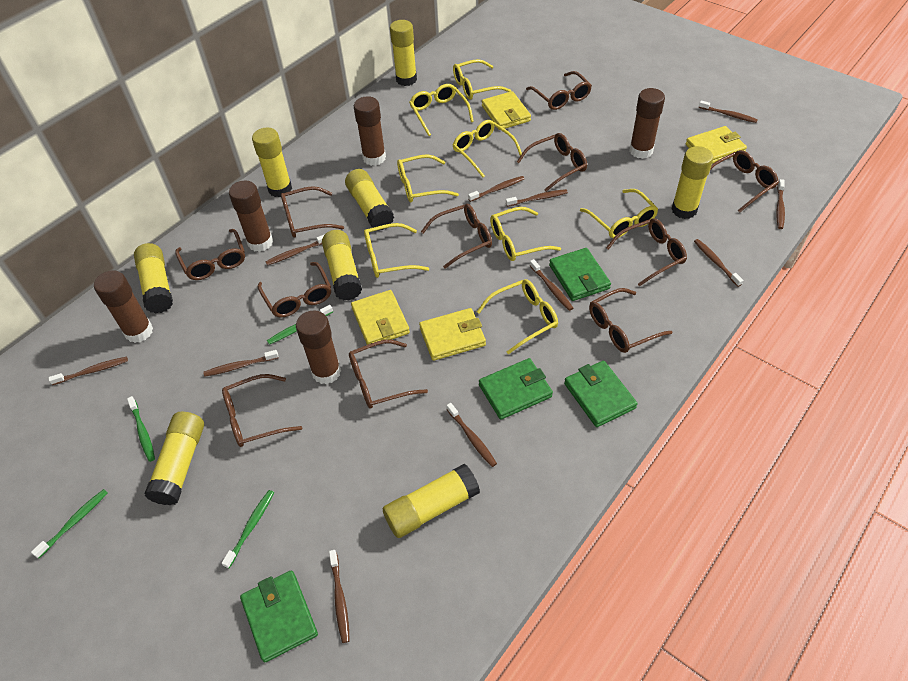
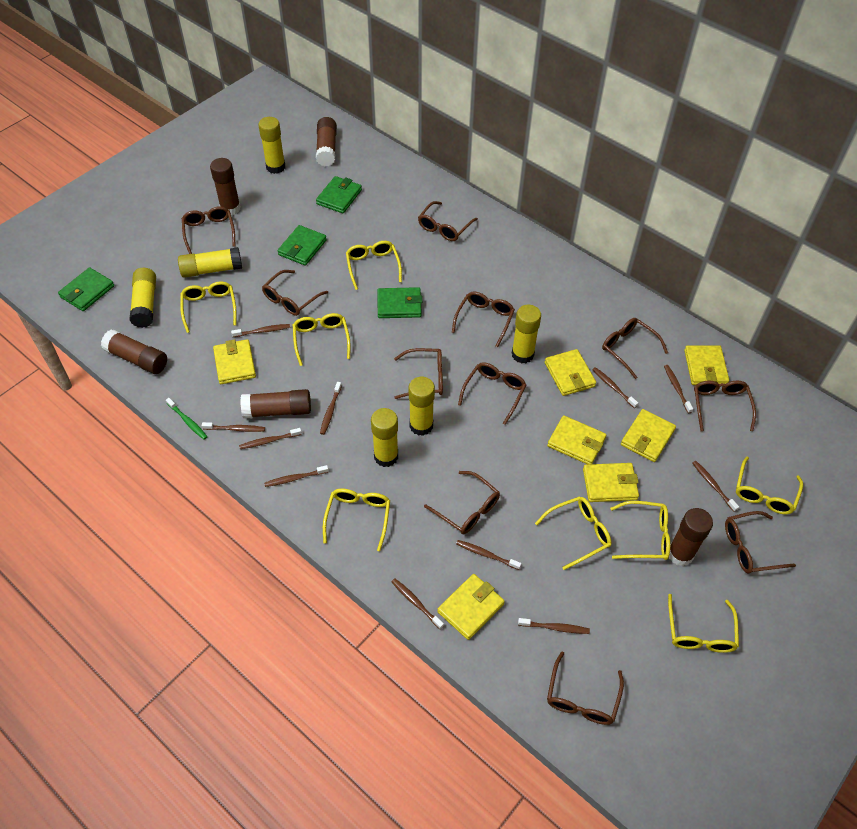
green toothbrush: [31,489,108,558] [127,396,155,462] [221,490,274,568] [267,305,333,345] = 4 -> [166,398,207,440] = 1
yellow glue stick: [134,243,173,313] [144,412,204,505] [252,127,292,197] [322,230,362,301] [345,169,394,230] [383,464,480,538] [390,20,417,86] [671,146,713,219] = 8 -> [129,268,156,328] [178,247,242,278] [258,117,285,174] [371,408,398,467] [409,377,435,436] [512,305,541,364] = 6
yellow wallet: [351,290,410,345] [419,308,486,361] [482,91,531,130] [685,126,747,164] = 4 -> [213,339,256,384] [437,574,505,640] [545,349,596,396] [547,415,606,464] [583,463,639,502] [621,409,676,462] [684,345,729,385] = 7

